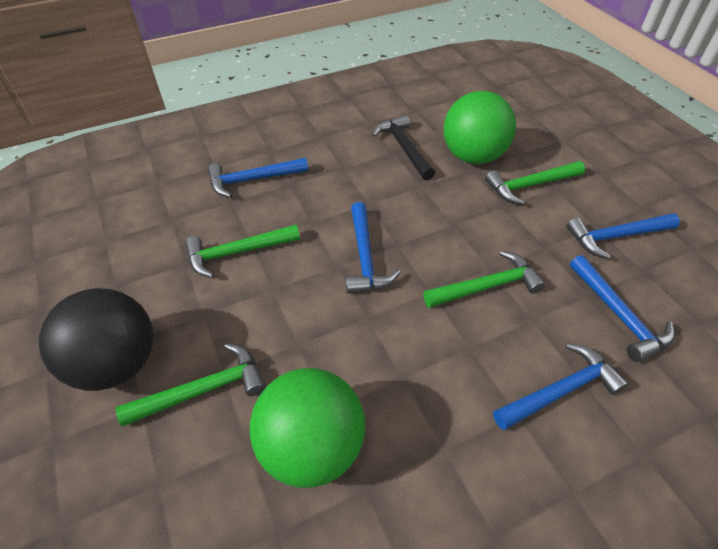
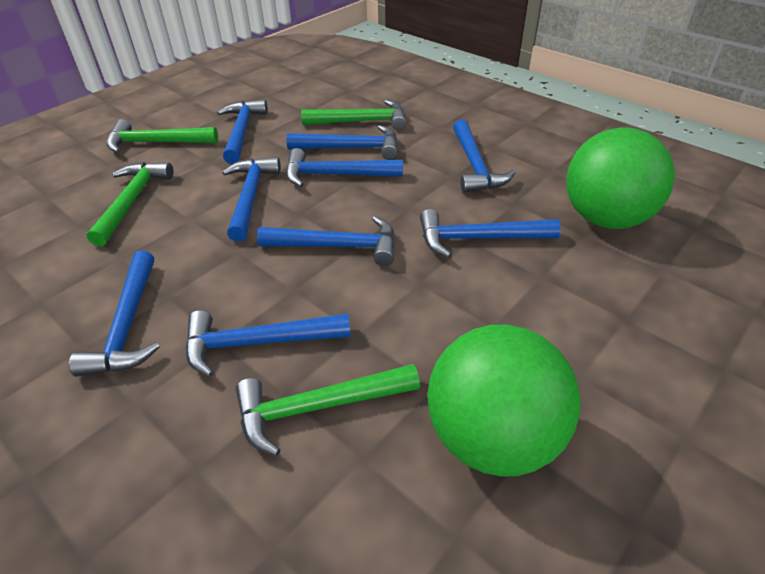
black ball: [39,288,153,391] = 1 -> none = 0
black hammer: [372,115,435,180] = 1 -> none = 0
blue hammer: [207,158,308,198] [346,202,400,293] [493,343,628,430] [566,213,680,259] [570,255,675,362] = 5 -> [69,251,160,377] [186,310,351,377] [217,99,268,164] [222,157,281,241] [257,216,395,266] [286,125,398,160] [286,148,403,187] [420,209,561,258] [453,119,516,193] = 9

